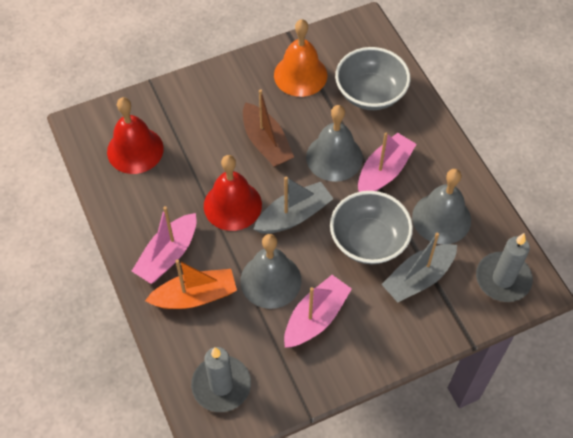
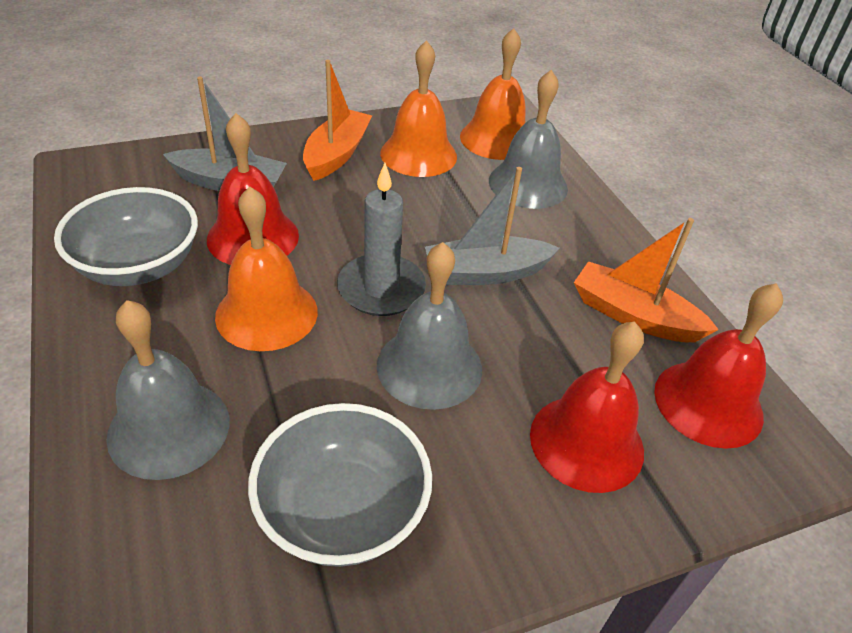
brown boat: [243,89,294,167] = 1 -> none = 0
grey candle: [191,347,251,412] [476,233,533,302] = 2 -> [337,163,426,316] = 1
orange bell: [274,19,327,97] = 1 -> [215,186,318,351] [380,40,457,177] [460,28,526,160] = 3
orange boat: [145,259,237,309] = 1 -> [303,60,372,181] [574,218,719,342] = 2
pink boat: [132,206,197,284] [284,275,352,348] [358,133,416,192] = 3 -> none = 0
red bell: [107,97,164,174] [204,155,262,231] = 2 -> [207,113,299,265] [530,321,644,493] [654,283,783,449] = 3

